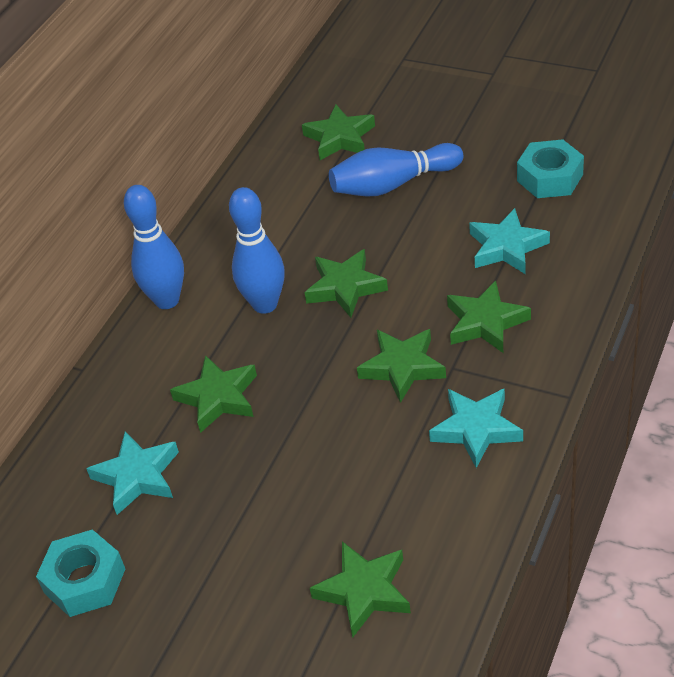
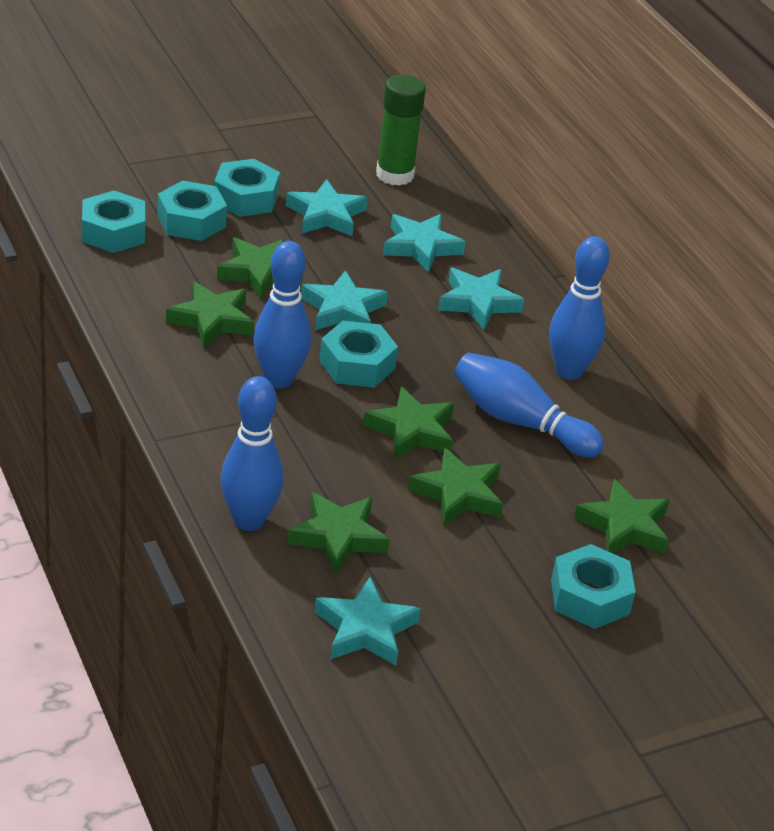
blue bowling pin: [124,185,184,309] [229,187,285,314] [329,143,463,197] = 3 -> [220,376,284,531] [253,241,311,389] [454,352,604,458] [549,236,610,380] = 4
green glue stick: none = 0 -> [376,75,426,186] = 1
turquoise nut: [36,529,125,617] [517,139,584,198] = 2 -> [82,190,145,253] [157,180,227,241] [214,159,280,217] [319,321,398,388] [551,544,636,629] = 5
turquoise star: [86,431,179,515] [429,388,523,468] [469,208,550,274] = 3 -> [286,179,368,236] [301,270,388,330] [314,577,421,666] [383,214,466,273] [438,268,525,330] = 5

